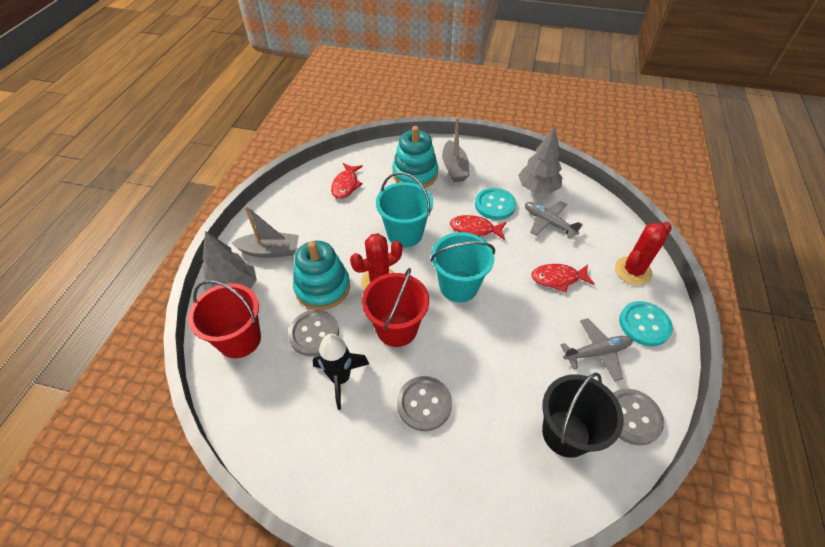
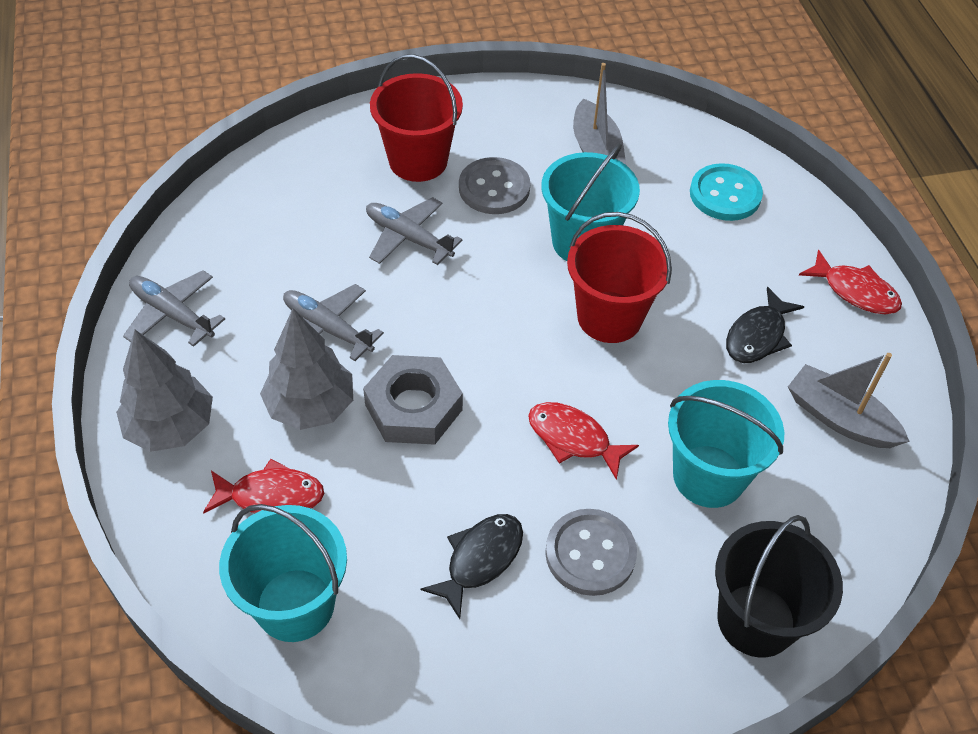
black fish: none = 0 -> [420,514,523,619] [726,287,804,363] = 2
black rocket: [312,334,369,410] = 1 -> none = 0
grey button: [288,310,339,356] [397,376,452,431] [613,389,664,445] = 3 -> [459,157,530,214] [545,509,637,596] = 2
grey nut: none = 0 -> [363,355,463,445] = 1
grey plane: [525,201,583,239] [560,318,633,381] = 2 -> [123,270,225,347] [283,284,384,361] [366,197,462,265] = 3
red cactus: [350,233,402,290] [615,222,672,285] = 2 -> none = 0
turquoise bucket: [376,172,433,248] [430,232,495,302] = 2 -> [219,504,347,642] [541,143,640,261] [668,380,784,508] = 3
turquoise button: [475,188,516,220] [619,301,673,346] = 2 -> [690,163,763,221] = 1
turquoise stacking toy: [293,241,350,310] [392,126,438,188] = 2 -> none = 0

